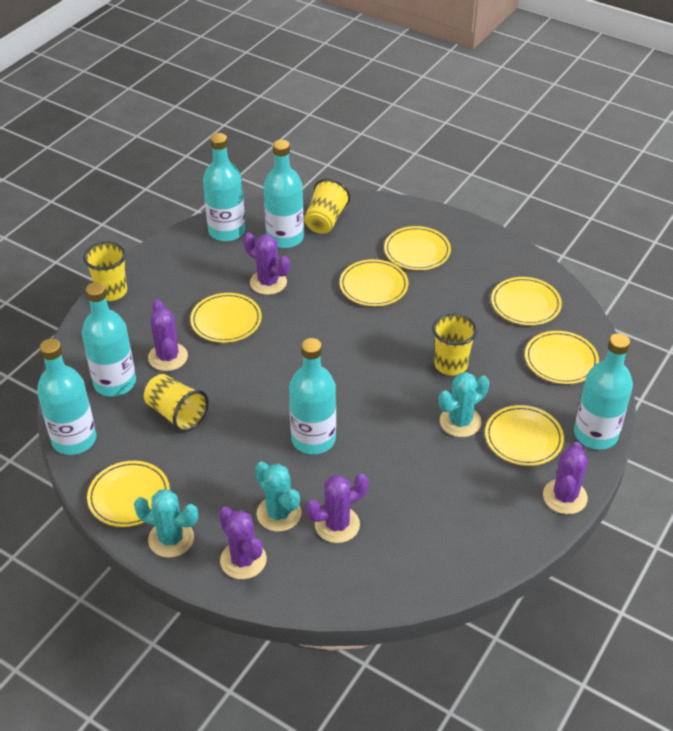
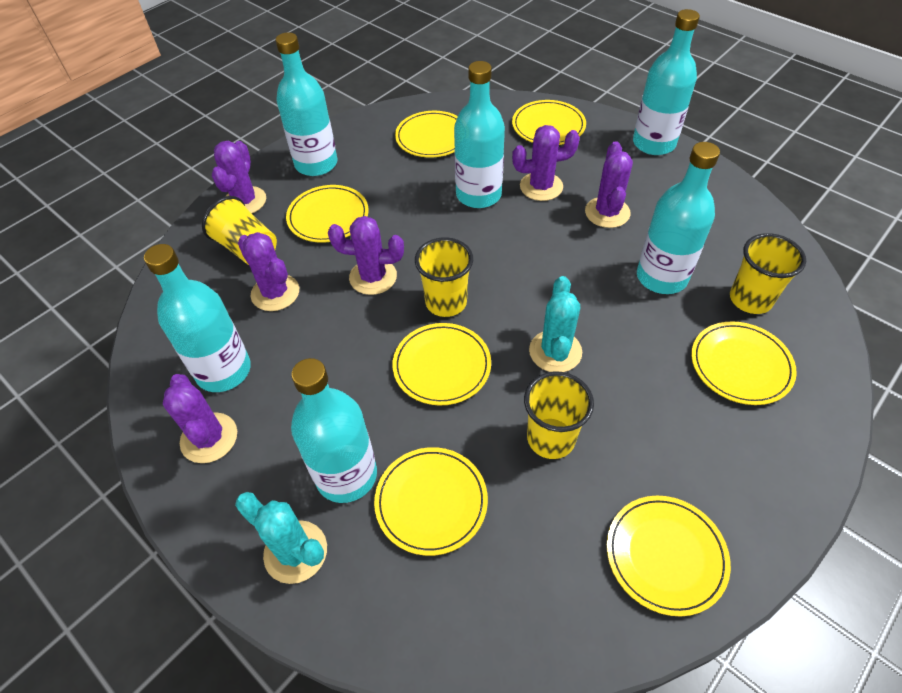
purple cactus: [148,299,188,371] [219,507,267,579] [243,232,290,295] [306,474,369,543] [543,442,588,514] = 5 -> [163,374,237,463] [212,141,266,214] [238,232,299,311] [328,216,404,295] [512,125,580,201] [585,141,633,228] = 6
turquoise cactus: [134,489,198,558] [255,461,301,532] [439,372,489,437] = 3 -> [235,492,327,584] [529,276,582,372] = 2

